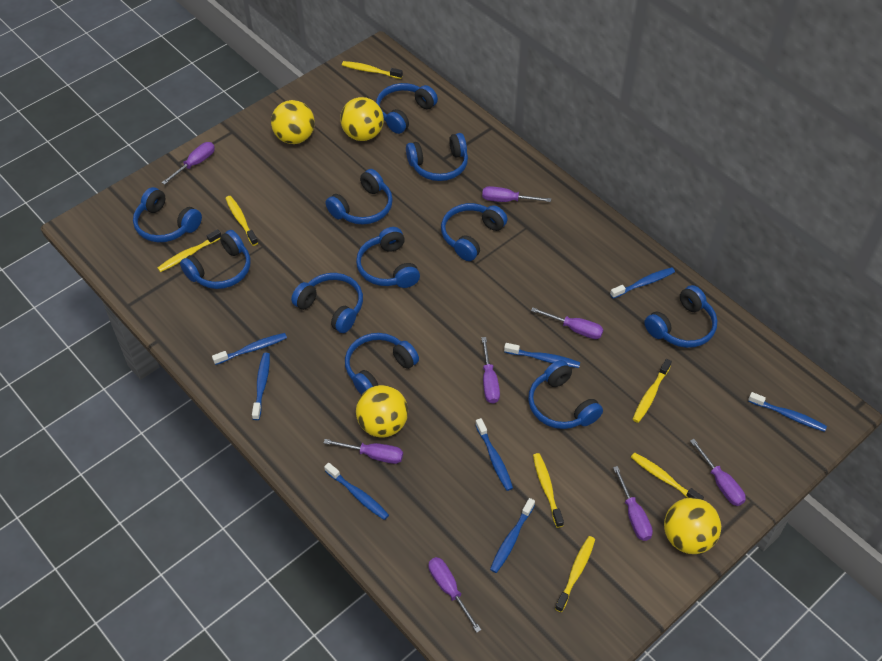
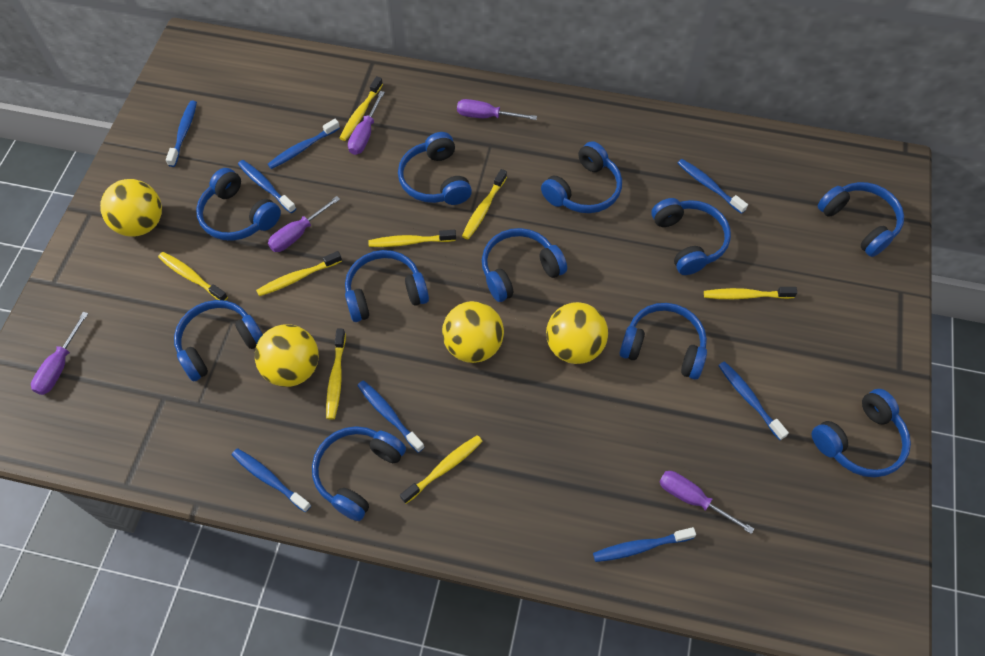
purple screwdriver: [162,142,215,185] [324,439,403,464] [428,557,481,633] [481,337,500,404] [482,186,551,202] [531,307,604,339] [613,466,653,541] [690,439,746,506] = 8 -> [31,312,88,395] [268,196,340,252] [348,91,385,155] [457,99,537,120] [659,471,754,534] = 5
yellow toothbrush: [157,229,221,272] [225,196,258,246] [342,61,403,79] [533,453,564,528] [555,536,595,612] [631,452,704,500] [633,359,672,423] = 7 -> [158,252,228,301] [256,251,342,296] [326,329,346,419] [340,76,383,141] [368,230,456,247] [400,435,483,504] [462,169,507,239] [704,287,798,299] = 8

